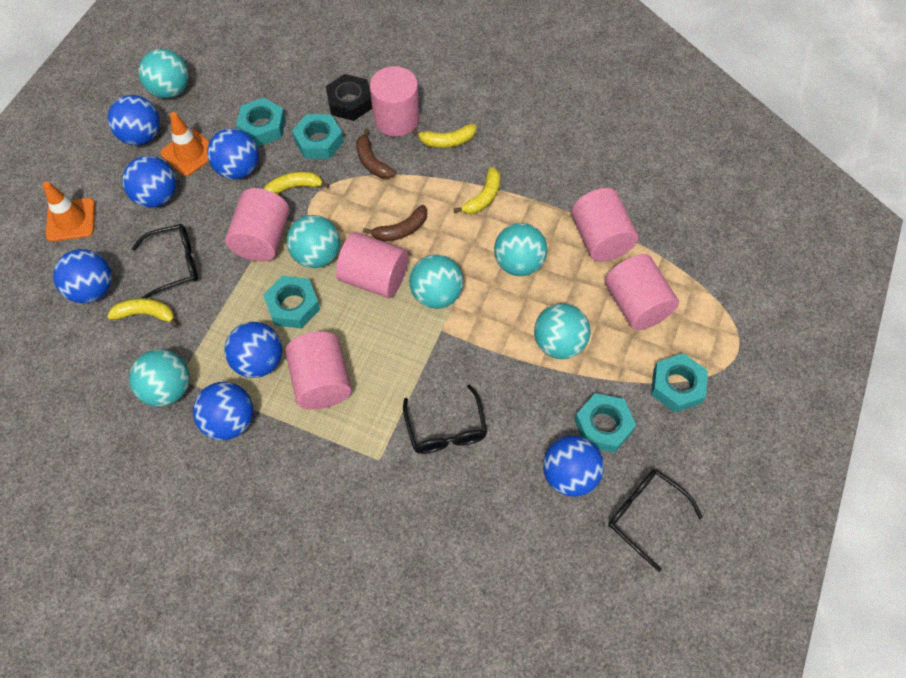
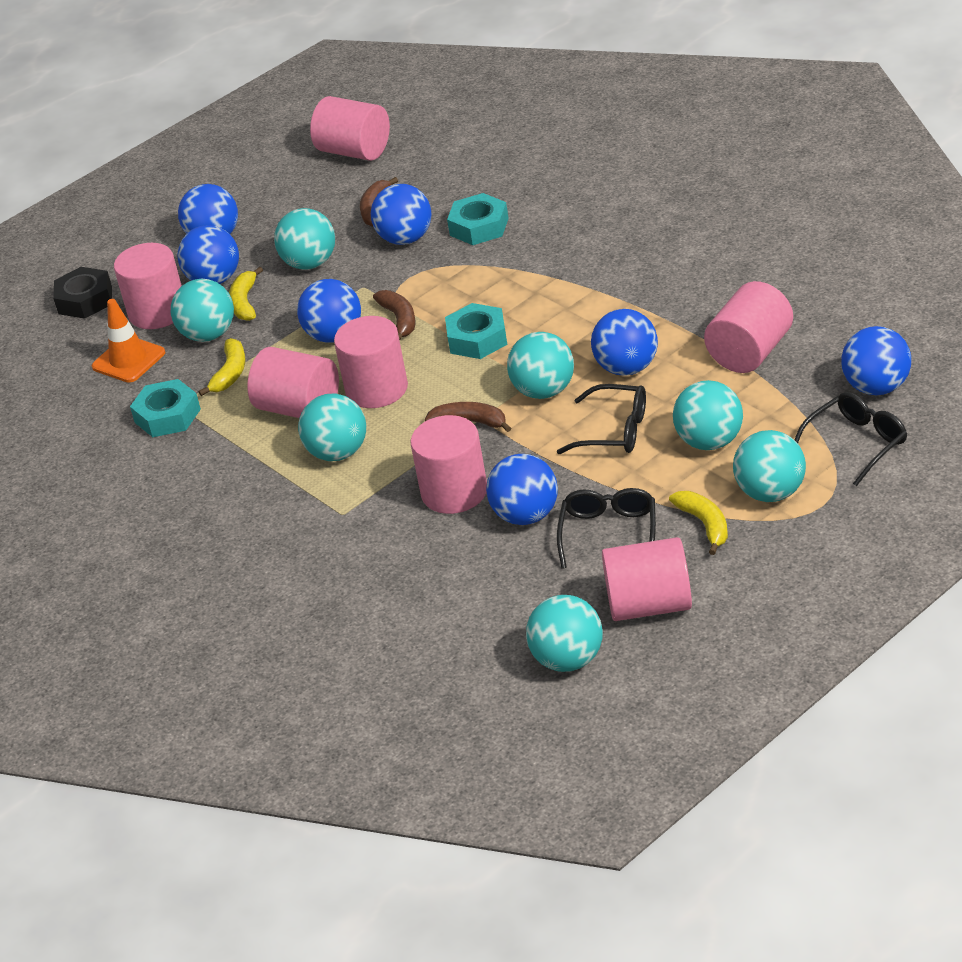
brown banana: [356,128,396,179] [363,205,427,241] = 2 -> [360,177,398,226] [373,290,415,340] [425,402,511,432] = 3
orange traffic cone: [43,181,95,242] [160,112,209,176] = 2 -> [92,299,165,383] = 1
pink cylinder: [225,188,290,262] [285,331,352,409] [336,232,408,298] [370,66,420,137] [571,188,638,262] [605,254,679,330] = 6 -> [114,243,182,329] [247,347,339,418] [310,96,390,161] [334,316,408,408] [410,415,487,514] [602,537,692,621] [704,281,793,373] = 7
turquoise ball: [129,349,190,407] [139,49,188,98] [287,215,340,268] [409,254,463,309] [494,223,547,276] [534,303,591,359] = 6 -> [171,279,234,342] [274,208,335,270] [298,393,366,461] [507,332,574,399] [526,595,603,672] [673,380,743,450] [733,430,806,502] = 7
turquoise nut: [236,98,286,146] [263,276,320,329] [292,114,344,159] [574,393,636,453] [651,353,708,412] = 5 -> [130,379,201,437] [445,303,507,359] [447,193,509,245] = 3
yellow banana: [107,298,179,327] [264,171,330,195] [412,124,476,148] [454,167,500,214] = 4 -> [199,338,246,396] [229,267,263,321] [669,491,728,555] = 3

